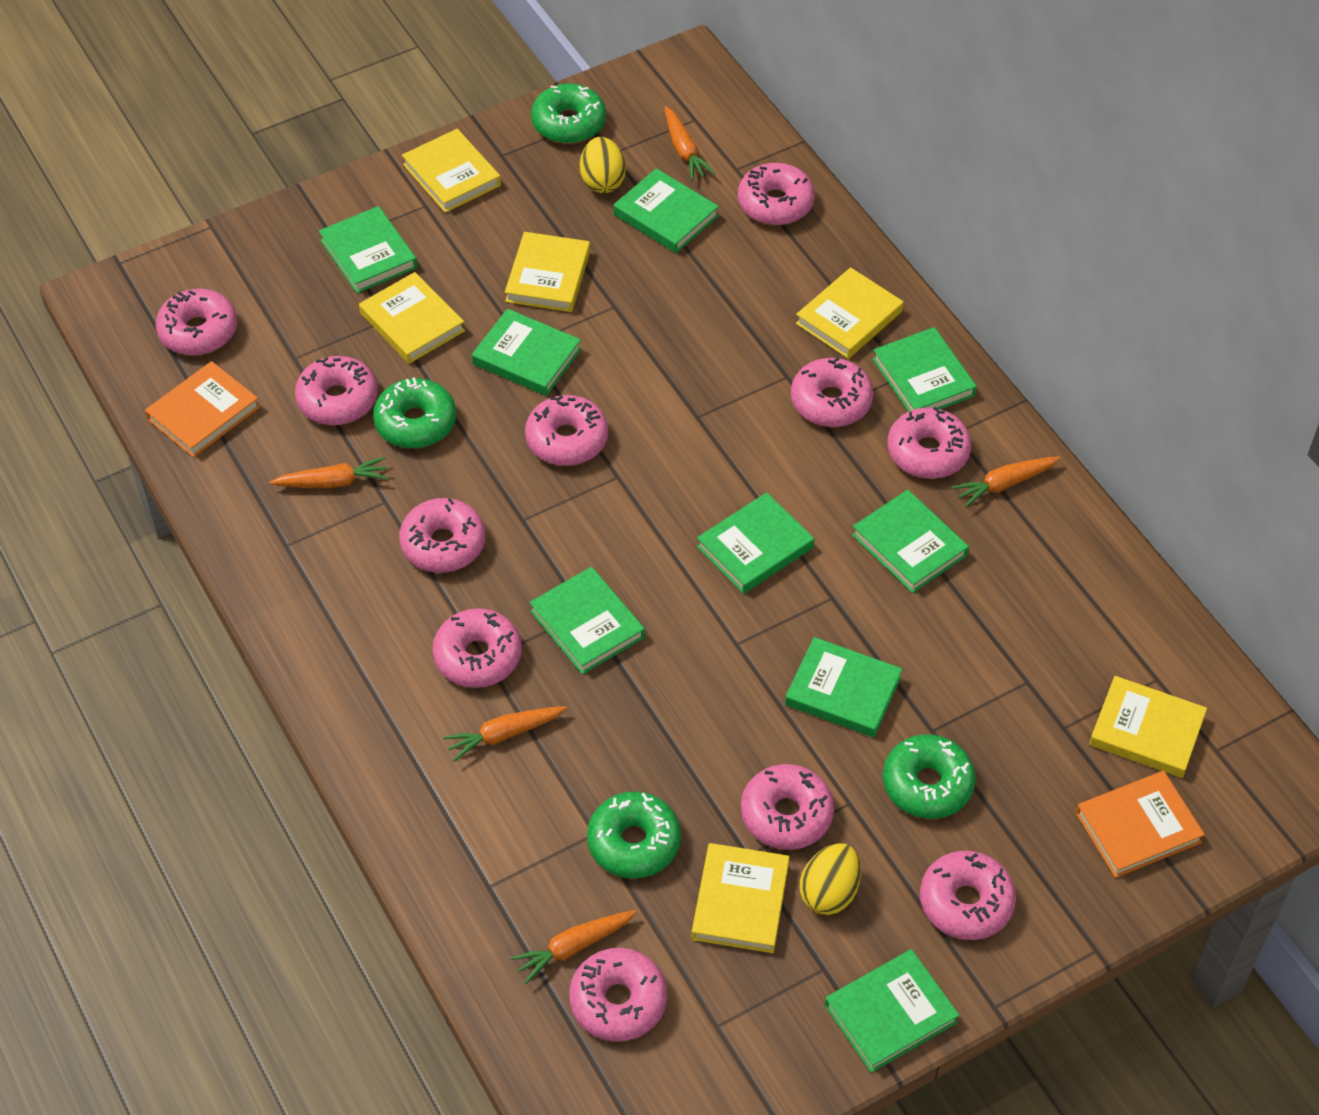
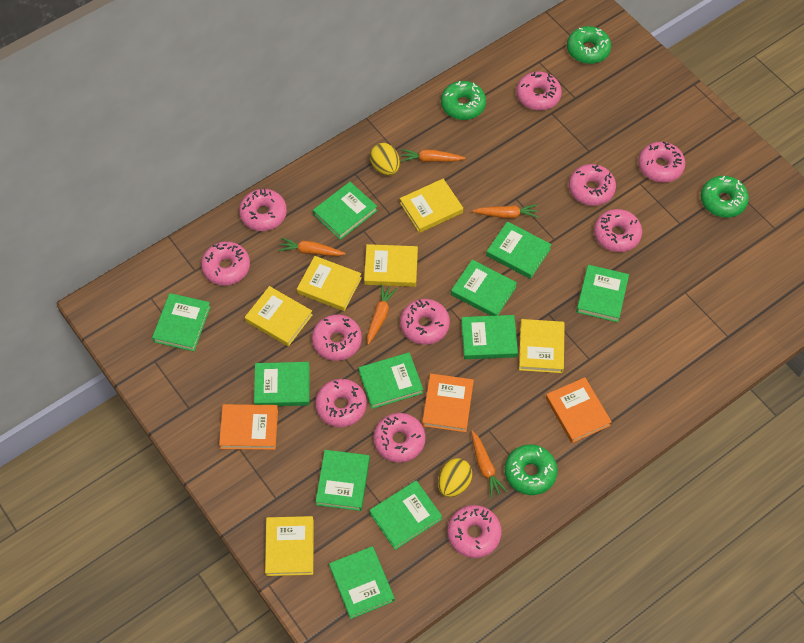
green book: [319,206,417,293] [472,309,581,396] [529,567,645,675] [613,168,719,253] [697,492,814,594] [785,637,902,737] [825,949,960,1073] [852,490,969,593] [872,327,977,411] = 9 -> [152,293,211,351] [254,362,310,406] [313,182,377,240] [316,450,370,511] [329,546,395,619] [359,352,423,409] [369,480,442,550] [451,259,517,316] [461,315,518,359] [486,221,552,279] [576,265,629,322] = 11
orange book: [145,361,260,458] [1076,771,1205,878] = 2 -> [219,404,278,450] [422,374,474,432] [546,377,612,443] = 3

